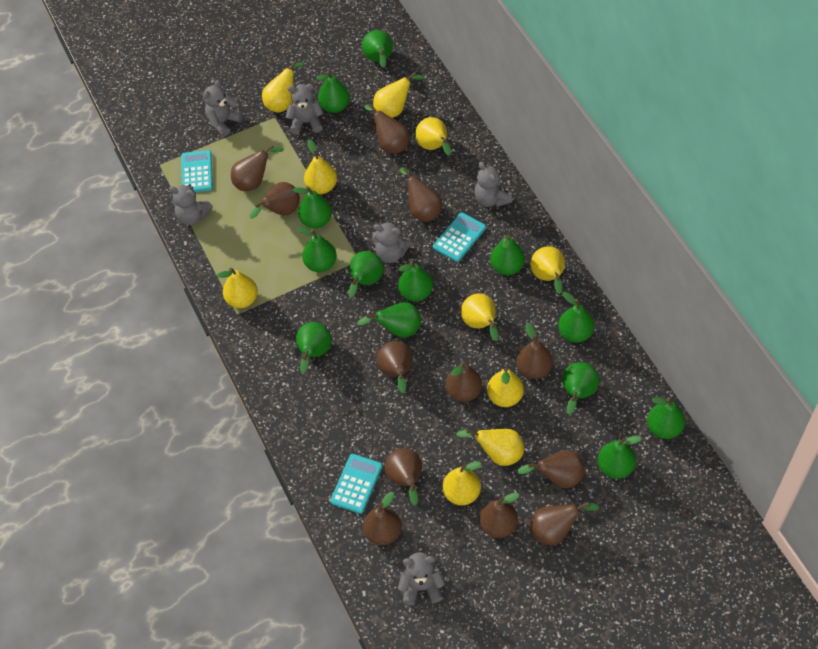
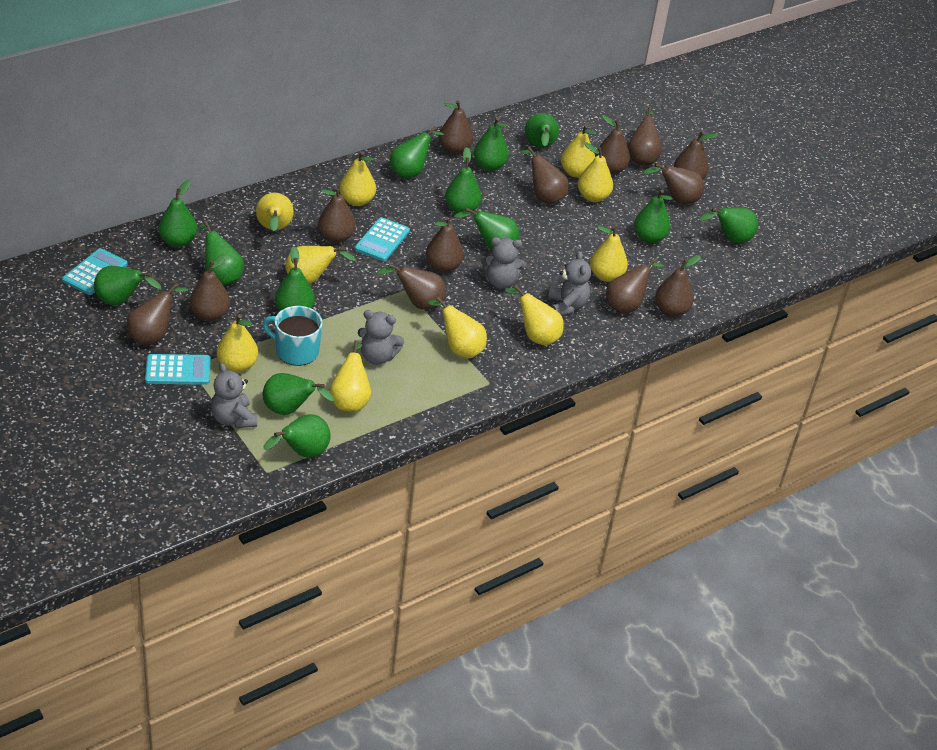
brown pear: [231,145,284,191] [250,182,300,219] [363,492,402,545] [364,104,410,154] [377,341,413,393] [384,448,422,505] [400,167,442,222] [446,362,482,402] [479,493,520,538] [516,323,553,379] [517,450,585,488] [530,502,599,545] = 12 -> [127,283,188,346] [190,254,230,321] [318,187,356,243] [377,263,446,310] [426,217,464,272] [439,100,474,154] [520,146,569,204] [595,115,630,175] [606,258,664,314] [628,107,662,165] [643,163,704,204] [655,255,701,317] [674,131,718,179] = 13
grey teddy bear: [169,184,213,225] [203,80,243,136] [286,84,324,135] [372,222,412,263] [398,552,445,605] [474,162,512,207] = 6 -> [211,363,257,428] [358,310,404,365] [481,237,526,289] [548,251,591,316] = 4
turquoise mug: none = 0 -> [263,306,323,366] = 1

